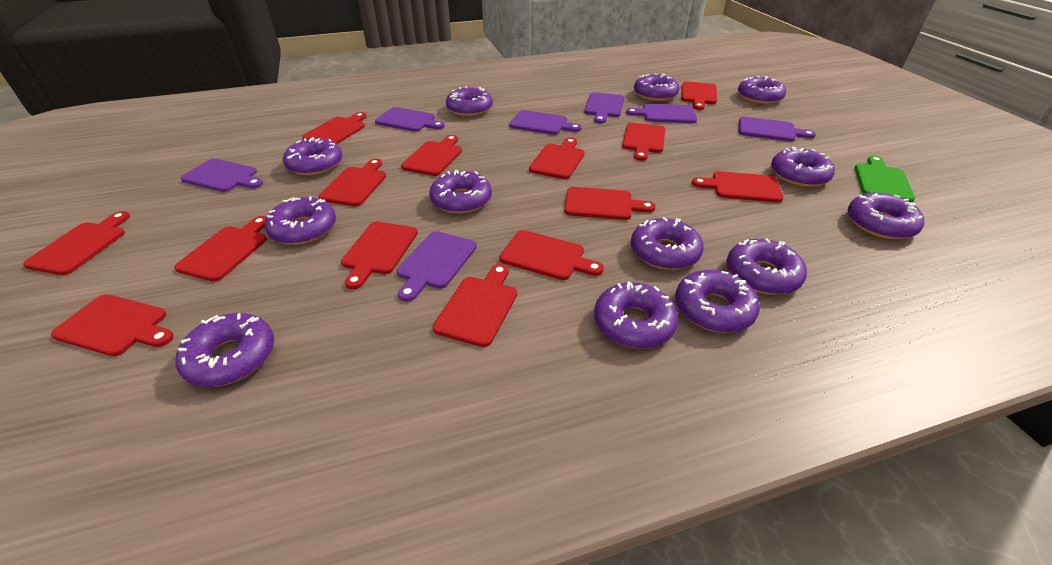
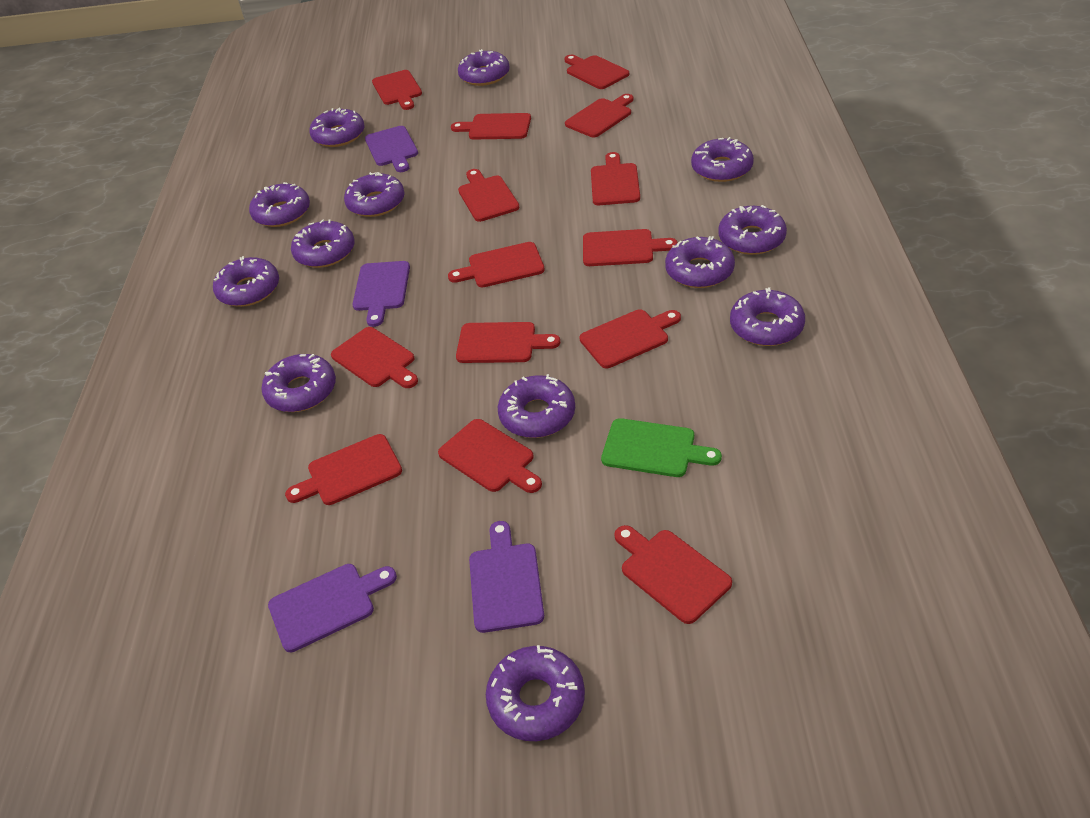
purple cutting board: [181,159,263,192] [375,107,445,132] [397,231,477,302] [509,110,582,135] [584,92,624,123] [626,104,697,123] [739,116,816,142] = 7 -> [268,564,397,652] [353,261,410,327] [365,126,418,172] [469,521,544,633] = 4

